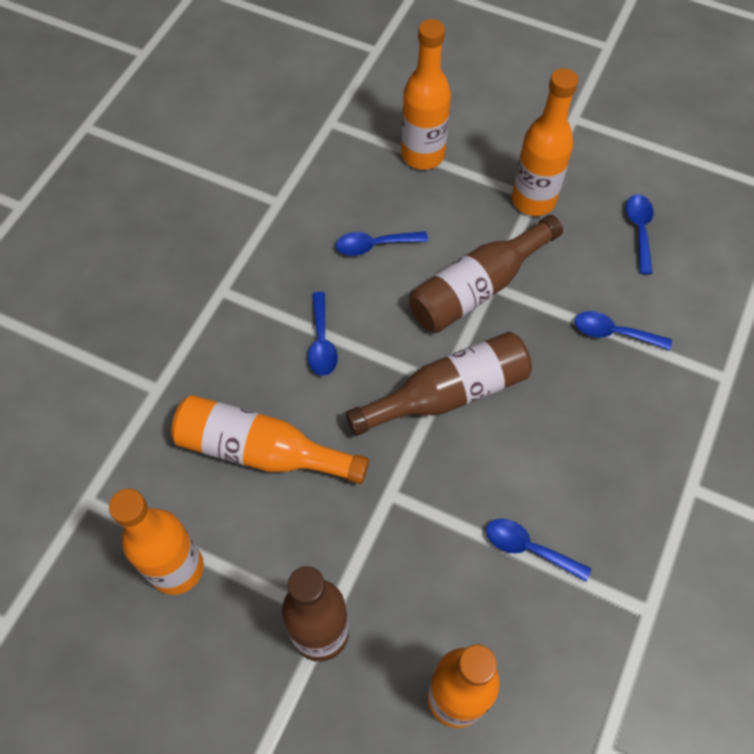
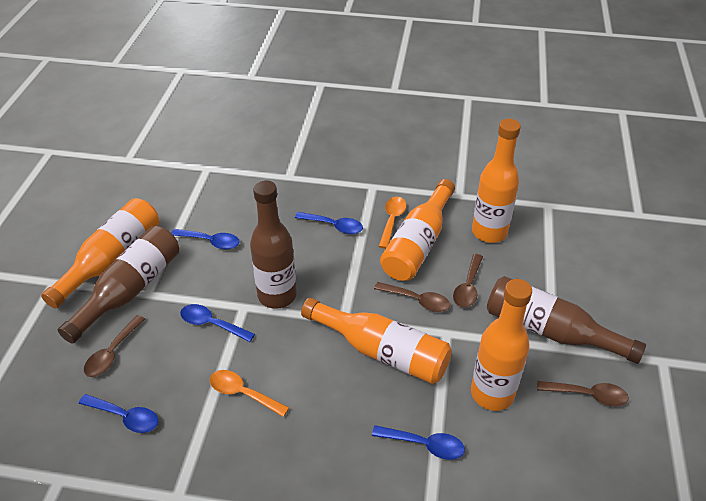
brown spoon: none = 0 -> [84,315,145,377] [374,282,450,312] [453,254,483,308] [537,381,629,406] = 4
orange spoon: none = 0 -> [210,370,289,417] [379,197,407,249] = 2

